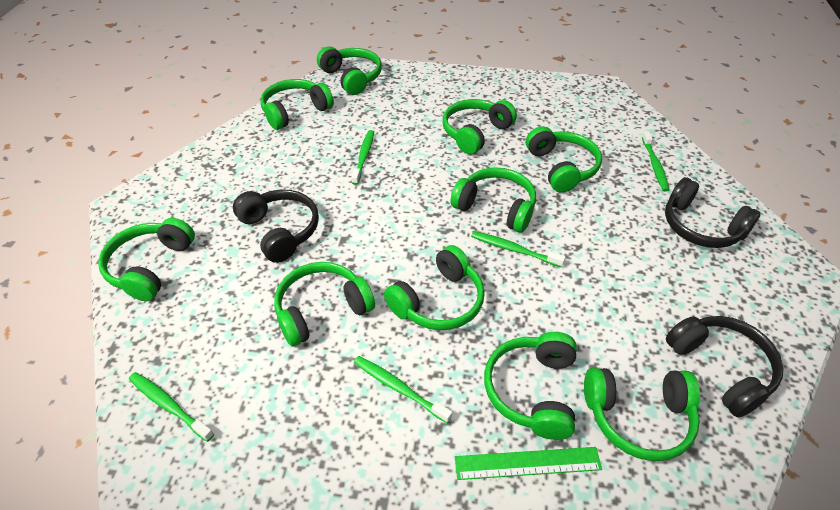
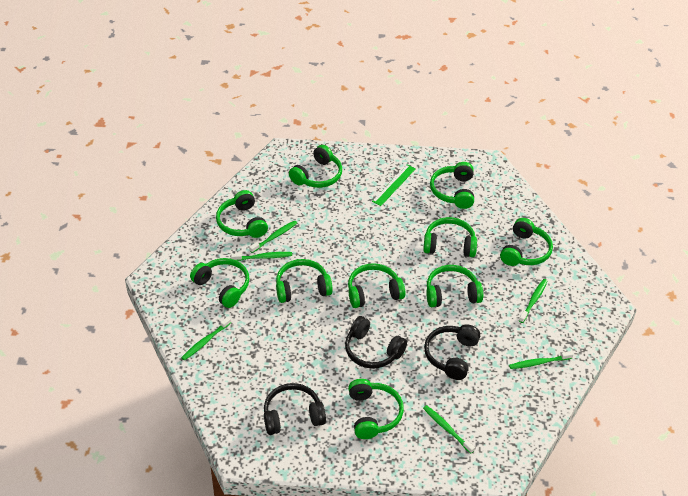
green toothbrush: [129,372,214,442] [351,130,374,185] [354,356,452,423] [471,231,566,268] [642,131,669,192] = 5 -> [181,317,231,361] [231,252,292,261] [249,220,297,253] [423,405,475,453] [509,351,573,369] [519,279,548,323] = 6

